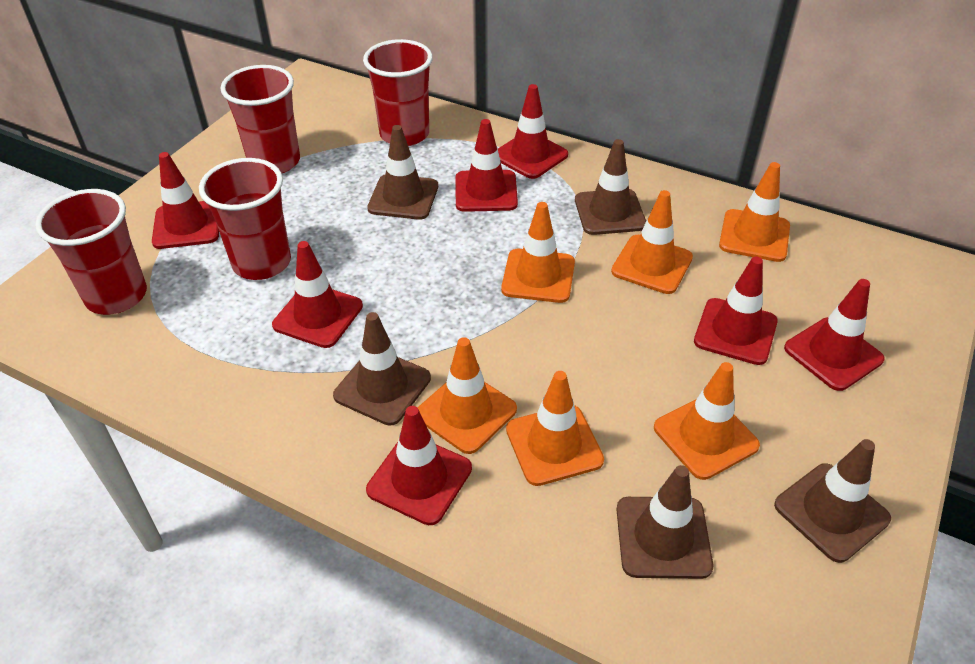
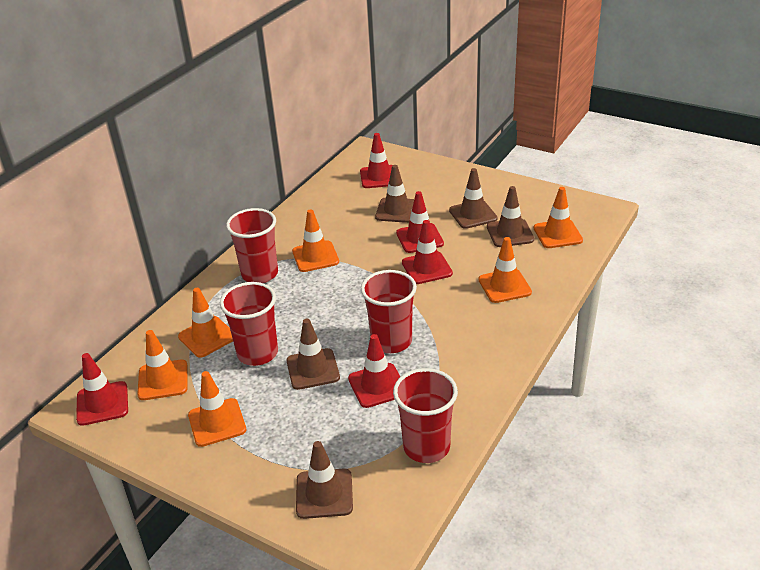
red traffic cone: [152,152,219,249] [272,241,363,348] [366,406,472,525] [456,119,518,212] [498,84,568,179] [694,257,778,365] [784,279,885,391] = 7 -> [76,353,128,426] [348,334,400,408] [360,133,393,188] [396,191,444,253] [402,220,453,284] = 5

